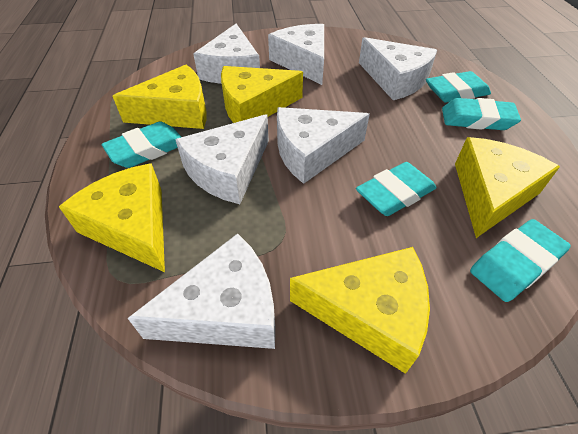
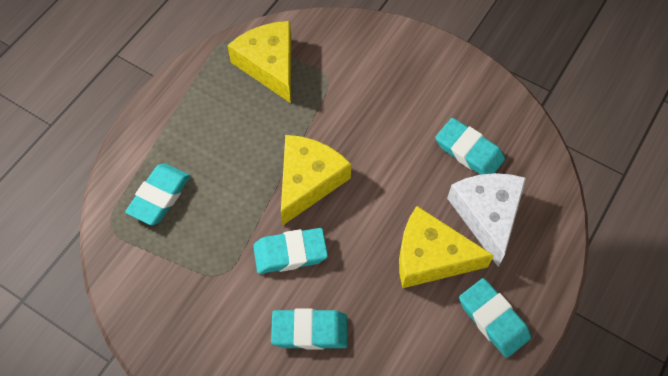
white cheese: [128,233,275,349] [175,114,269,204] [193,24,260,84] [268,24,324,85] [277,107,370,184] [359,37,437,100] = 6 -> [447,173,526,267] = 1
yellow cheese: [59,163,165,272] [113,65,206,129] [221,66,303,123] [290,247,430,374] [455,137,560,238] = 5 -> [227,21,291,103] [281,135,351,225] [399,206,494,288] = 3

